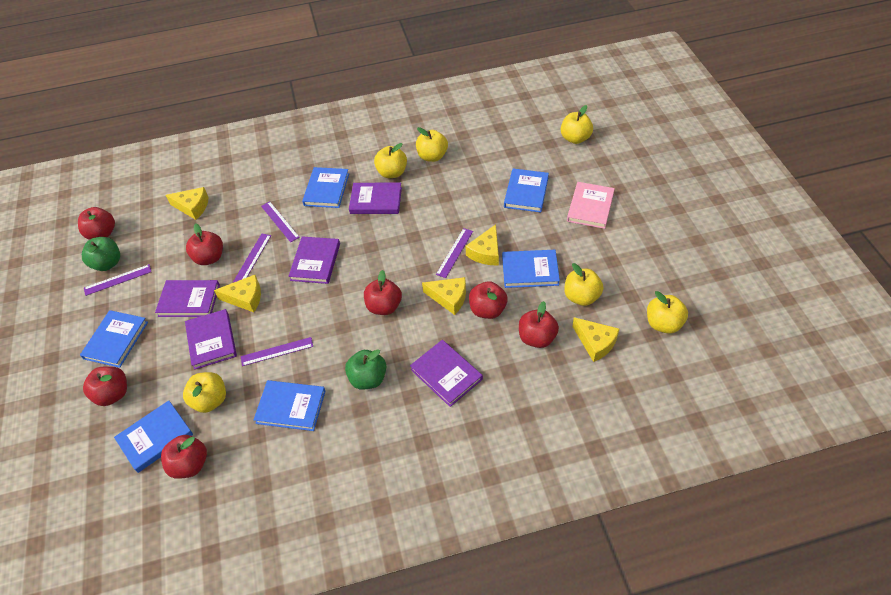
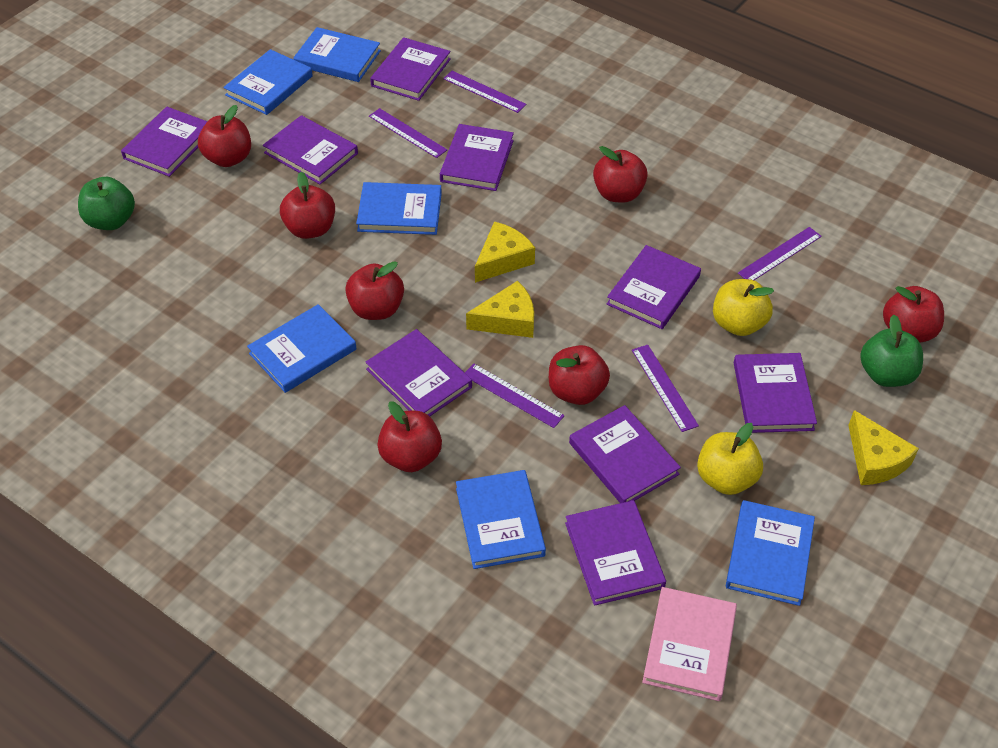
purple book: [155,280,220,317] [185,309,237,370] [289,236,340,284] [349,182,402,214] [410,340,483,407] = 5 -> [121,107,208,177] [263,115,358,184] [365,329,472,416] [370,37,451,101] [440,124,514,191] [565,500,666,606] [569,405,681,503] [607,245,701,329] [734,353,817,433] = 9
yellow apple: [183,372,226,413] [374,143,407,178] [416,127,448,162] [561,105,593,144] [564,263,604,306] [647,291,688,334] = 6 -> [697,423,763,495] [713,279,774,336] = 2
yellow cheese: [166,187,208,220] [214,275,261,312] [422,277,466,315] [465,224,499,265] [572,317,619,362] = 5 -> [466,281,534,338] [475,221,535,283] [848,410,919,485] = 3

